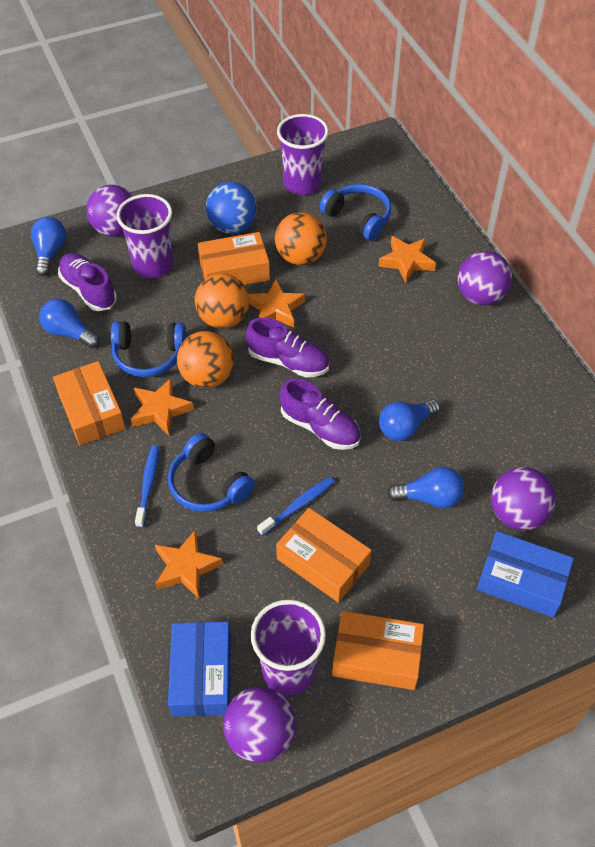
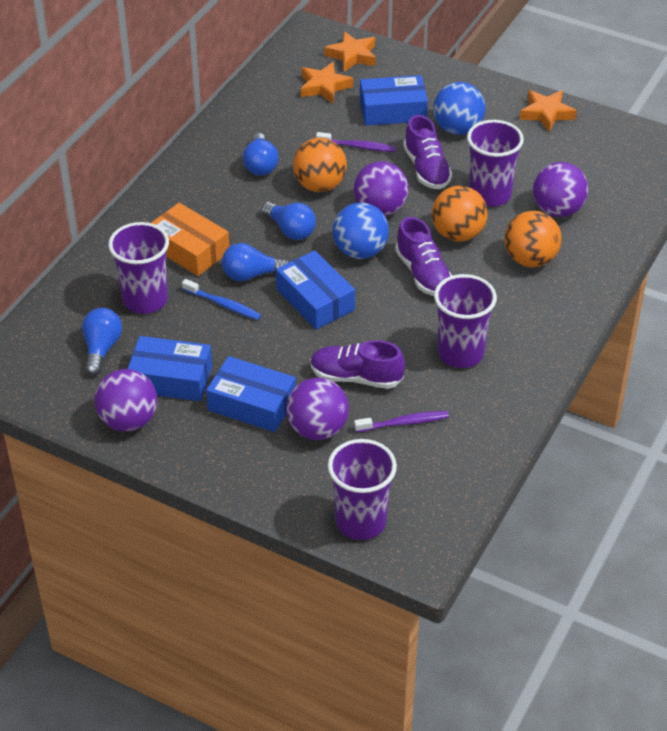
blue ball: [206,182,257,234] = 1 -> [333,202,389,259] [433,82,485,135] = 2
blue box: [168,622,231,717] [477,531,574,618] = 2 -> [128,336,212,401] [206,356,296,432] [276,250,355,330] [360,75,428,126] = 4
blue headphones: [111,321,186,377] [168,433,255,512] [320,184,391,241] = 3 -> none = 0
blue toothbrush: [135,445,159,528] [257,477,335,536] = 2 -> [182,279,261,320] = 1
orange box: [53,361,125,446] [198,232,270,285] [276,508,372,603] [332,611,424,690] = 4 -> [151,203,229,276] = 1
orange star: [131,378,194,435] [155,530,223,599] [249,279,305,328] [378,236,436,283] = 4 -> [301,62,353,104] [324,31,376,72] [520,90,577,132] = 3
purple cup: [117,194,173,278] [251,599,326,696] [277,114,329,195] = 3 -> [108,222,169,314] [328,439,397,540] [434,274,497,368] [467,120,524,207] = 4
purple toothbrush: none = 0 -> [316,132,397,152] [354,411,449,432] = 2

